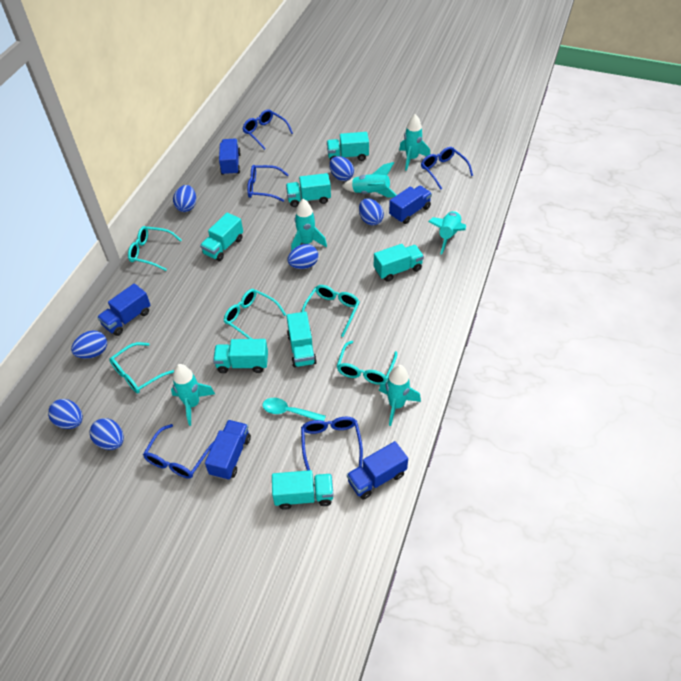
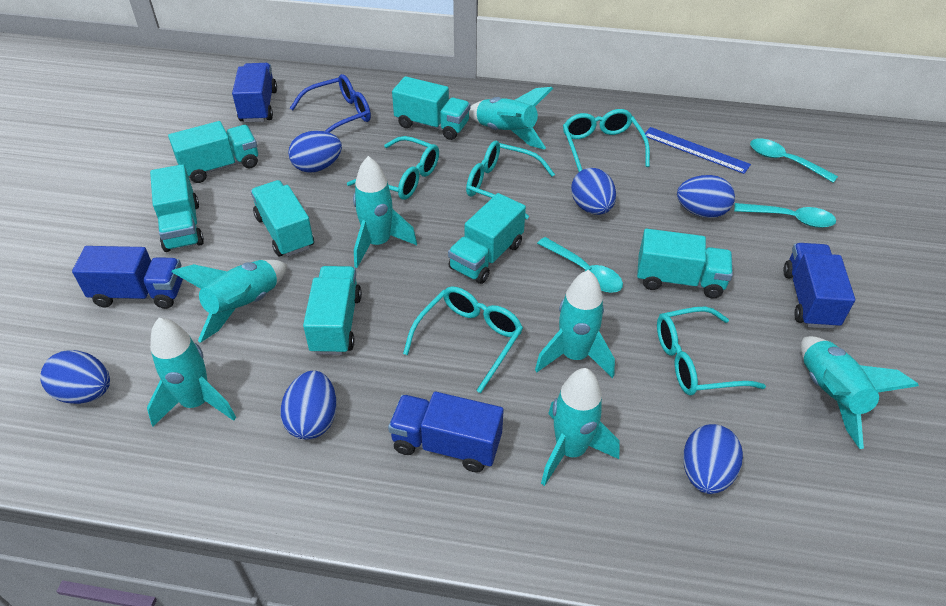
blue egg: [48,399,83,429] [71,330,107,359] [89,418,124,450] [173,185,196,212] [287,244,318,269] [329,156,354,181] [359,198,384,225] = 7 -> [40,350,110,404] [280,371,337,439] [288,131,342,173] [571,168,616,215] [677,175,735,218] [683,424,743,494] = 6
blue glasses: [143,424,214,479] [242,109,293,150] [247,165,289,202] [301,417,363,471] [421,147,473,190] = 5 -> [290,74,371,133] = 1
blue ruler: none = 0 -> [645,127,751,174] = 1
blue truck: [97,283,151,336] [205,420,251,480] [219,139,241,176] [347,441,408,500] [389,186,432,224] = 5 -> [72,246,183,309] [232,63,277,123] [388,392,504,472] [783,243,855,329] = 4
turquoise rocket: [171,364,215,426] [291,199,327,251] [342,162,397,197] [379,365,421,426] [399,114,430,171] [428,211,466,254] = 6 -> [147,318,236,427] [171,260,287,343] [353,156,417,268] [469,87,553,150] [535,270,615,378] [541,368,620,486] [801,336,919,449] = 7
turquoise spoon: [262,398,326,421] = 1 -> [537,237,623,293] [734,203,836,228] [750,138,838,183] = 3

